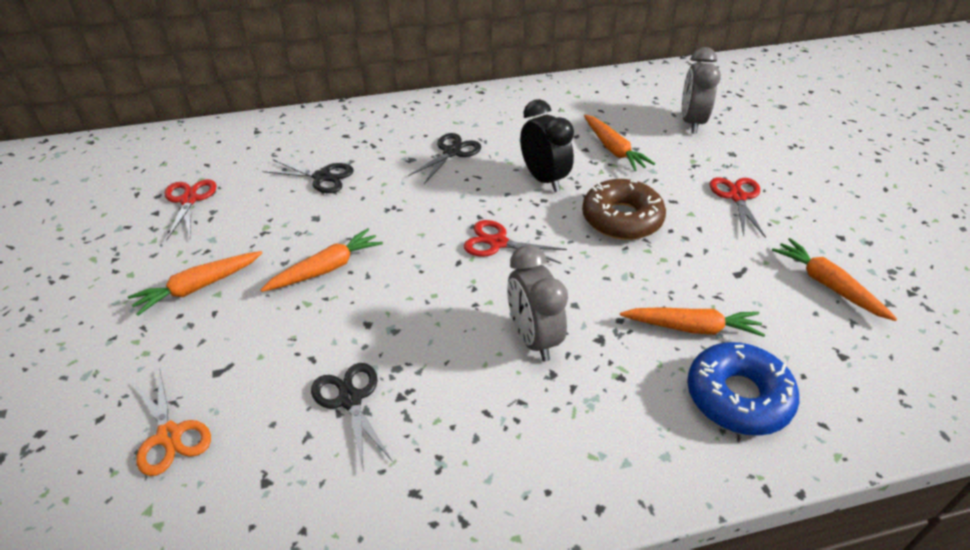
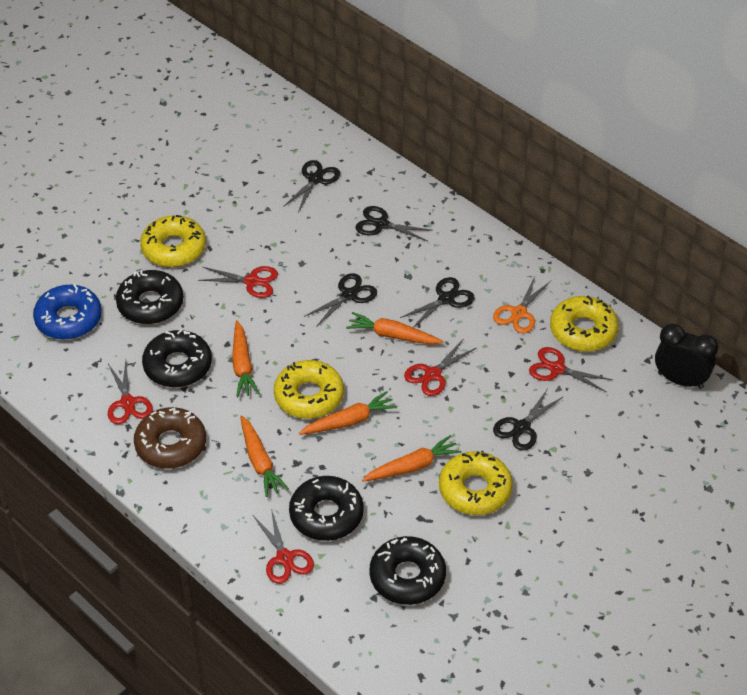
black donut: none = 0 -> [116,270,183,324] [142,330,212,387] [289,476,364,541] [369,536,446,605] = 4
black scissors: [262,159,354,193] [311,363,393,469] [408,133,481,184] = 3 -> [283,160,340,213] [304,273,377,327] [356,206,433,241] [400,277,475,328] [493,389,563,451] = 5
grey clock: [507,245,568,361] [682,47,721,134] = 2 -> none = 0
red scissors: [165,179,217,241] [464,220,567,264] [709,178,766,238] = 3 -> [108,361,153,424] [198,266,278,298] [253,509,314,584] [404,339,476,396] [529,347,613,392] = 5
yellow donut: none = 0 -> [140,215,206,267] [274,360,344,419] [439,451,513,515] [550,296,618,352] = 4

